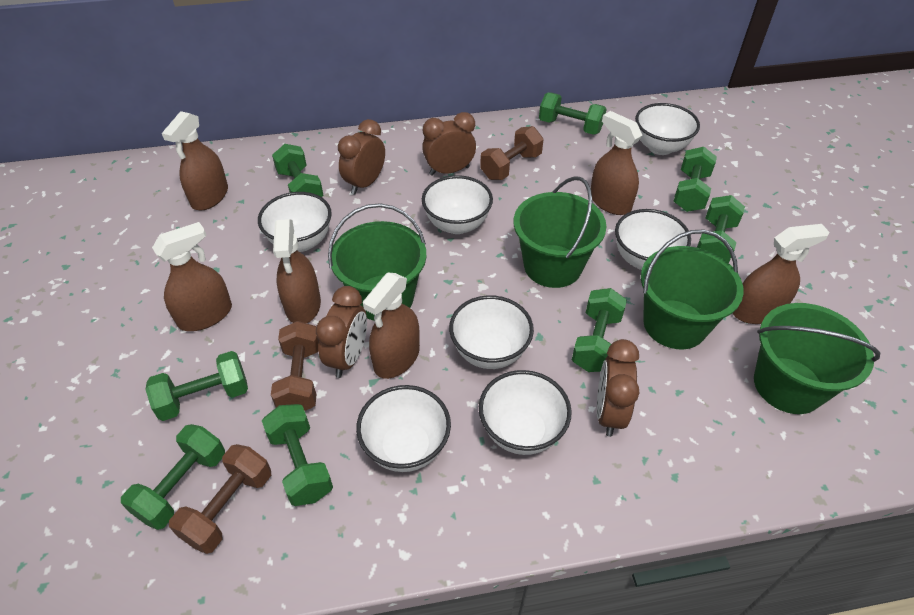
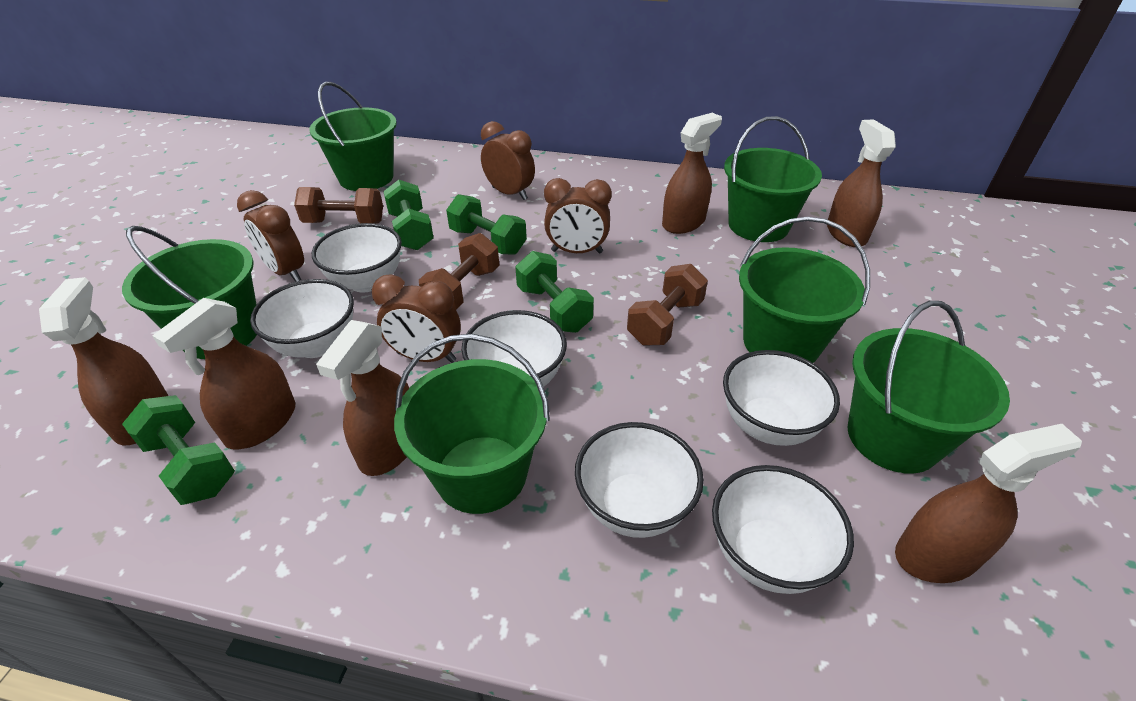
green bucket: [328,203,427,321] [514,176,607,288] [641,229,744,349] [754,303,880,414] = 4 -> [122,226,257,359] [309,82,397,191] [394,334,550,514] [724,116,822,242] [739,217,870,363] [847,301,1010,473] = 6
green dumbbell: [121,424,225,530] [145,351,248,421] [262,404,333,506] [272,144,323,197] [539,93,607,135] [572,288,627,372] [673,147,717,212] [697,195,745,263] = 8 -> [122,395,235,505] [383,180,434,250] [446,194,527,255] [515,251,594,333] = 4
white bowl: [258,192,332,252] [356,385,451,472] [422,175,493,234] [449,295,534,369] [479,370,572,455] [615,209,691,270] [635,103,700,155] = 7 -> [250,279,354,358] [312,223,402,293] [461,310,567,387] [575,422,704,538] [712,465,854,594] [723,350,840,446] = 6

